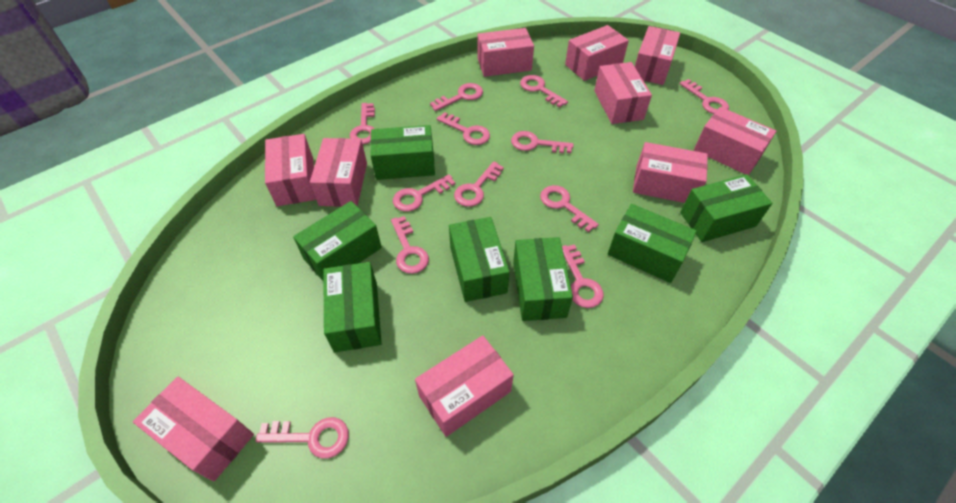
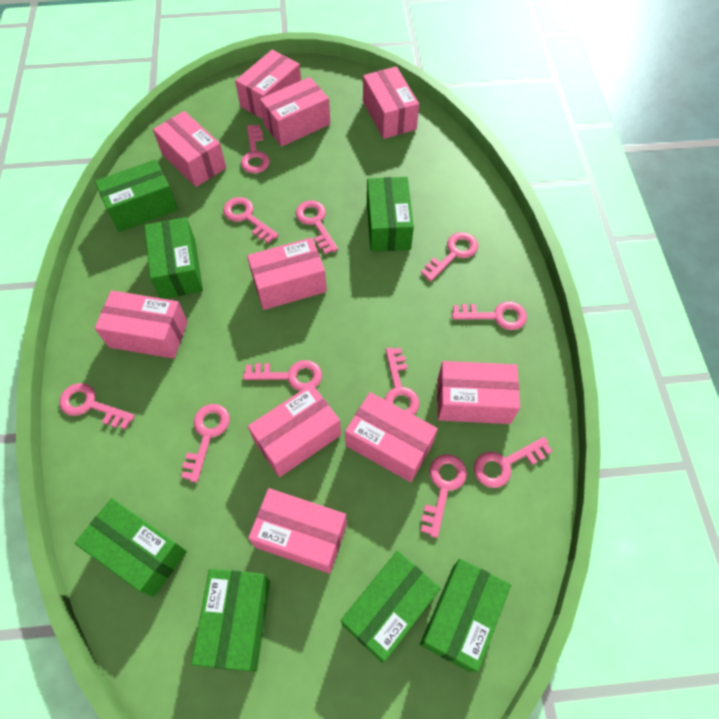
pink key: [256,417,349,459] [350,103,375,144] [391,216,429,274] [393,174,456,212] [430,83,483,111] [436,112,490,145] [454,162,504,207] [511,131,574,153] [520,75,568,108] [540,185,599,232] [562,244,604,308] [680,79,729,114] = 12 -> [60,383,135,429] [181,404,230,483] [223,197,279,243] [241,125,270,173] [243,360,322,391] [296,200,338,254] [384,348,420,415] [421,232,478,282] [421,454,467,538] [452,301,527,330] [474,437,552,488] = 11

